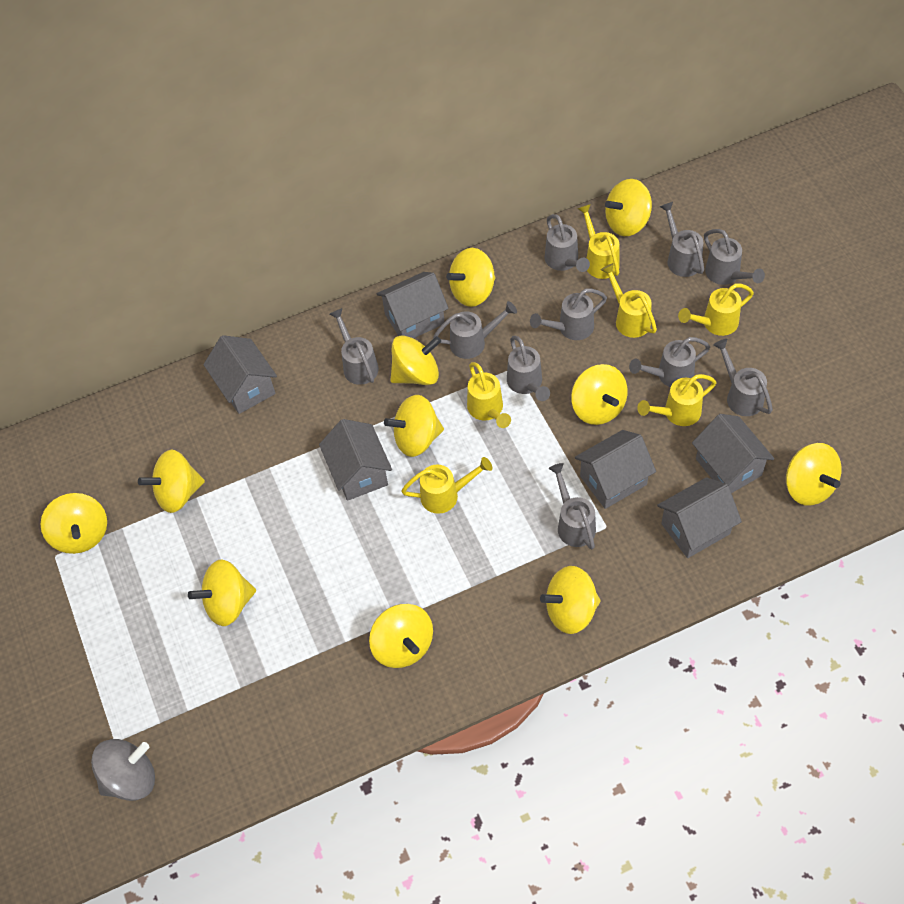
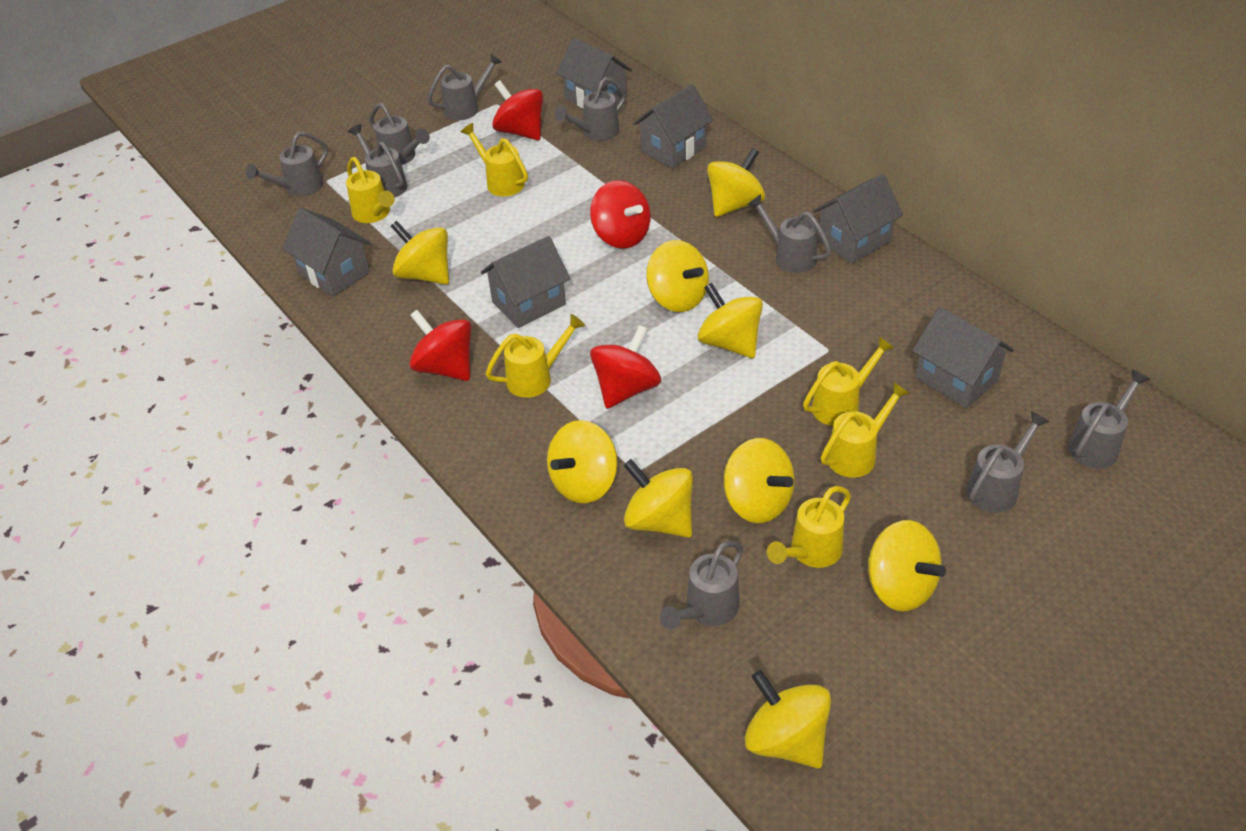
grey spinning top: [91,739,155,801] = 1 -> none = 0
grey watering can: [330,308,379,385] [433,301,517,359] [507,336,550,401] [530,288,607,340] [545,214,590,272] [548,463,596,550] [629,337,710,387] [660,202,704,277] [704,229,765,285] [713,339,773,416] = 10 -> [246,132,328,196] [348,124,407,198] [369,103,430,165] [427,54,502,120] [555,77,626,141] [660,541,743,630] [748,194,832,273] [966,411,1050,513] [1068,370,1150,469] = 9
red spinning top: none = 0 -> [409,310,471,381] [492,80,543,140] [590,180,651,249] [590,325,661,409] = 4
yellow spinning top: [41,493,107,554] [138,449,205,513] [188,560,256,626] [369,604,433,668] [384,395,444,457] [390,336,441,385] [446,248,495,307] [540,566,601,634] [571,364,627,425] [605,179,652,236] [786,443,842,506] = 11 -> [391,221,449,285] [547,420,618,503] [624,459,693,537] [646,240,709,312] [698,283,763,358] [707,148,765,217] [724,438,794,523] [745,670,831,769] [868,520,946,611] = 9

